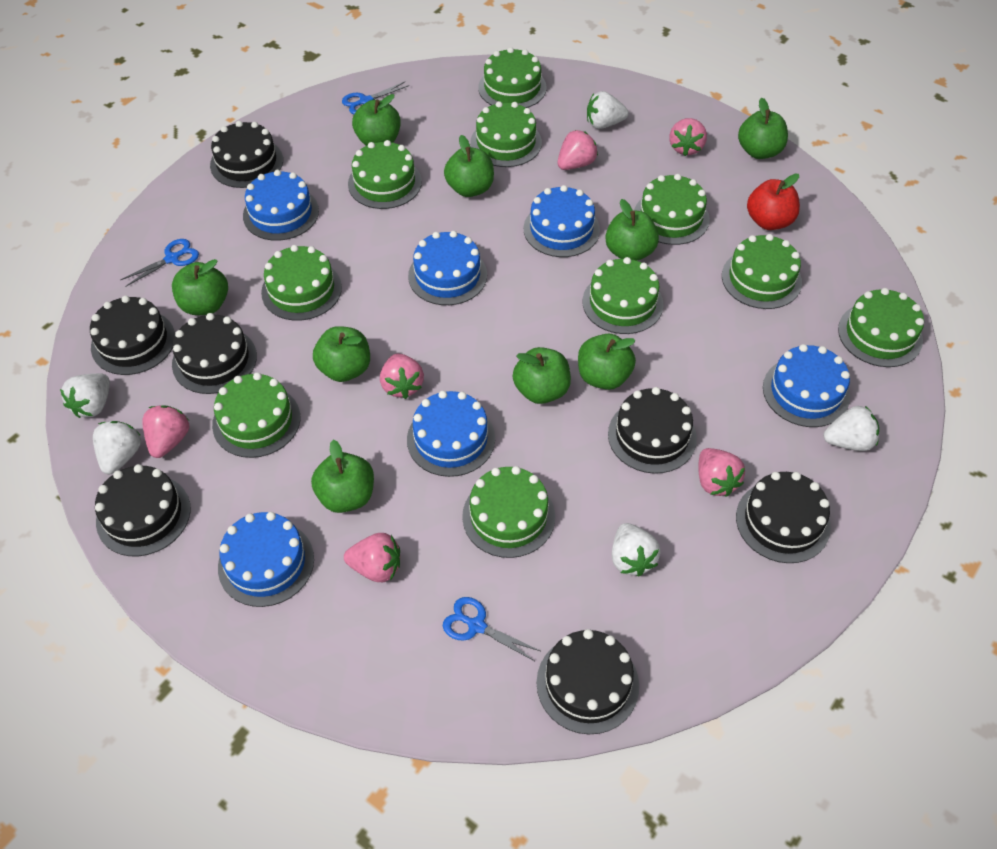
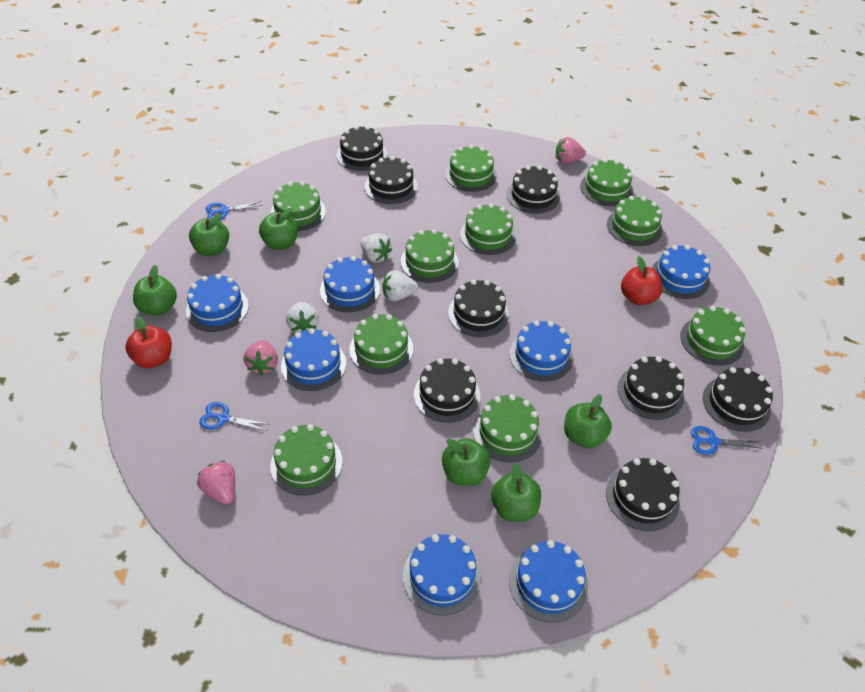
black cake: [90,296,175,375] [95,464,191,556] [172,313,257,394] [210,121,283,188] [536,629,639,734] [608,387,697,474] [736,472,831,563] = 7 -> [337,126,388,171] [365,156,418,204] [414,358,480,423] [448,280,509,337] [507,166,560,214] [606,458,680,531] [617,356,684,420] [703,367,773,432] = 8
blue cake: [218,512,314,607] [243,170,319,241] [407,391,495,477] [408,231,487,305] [524,185,600,257] [763,344,850,427] = 6 -> [186,274,249,332] [281,328,346,391] [320,256,380,312] [403,534,482,615] [509,321,573,381] [509,540,588,622] [652,245,710,299] = 7
green apple: [172,259,228,315] [311,440,374,513] [313,326,370,382] [352,94,401,146] [444,135,494,197] [513,347,571,404] [578,334,636,390] [605,199,659,261] [738,98,788,159] = 9 -> [133,265,177,315] [189,214,229,256] [259,207,298,250] [442,438,491,486] [491,462,541,522] [564,394,612,448] = 6
pink strawberry: [142,405,189,458] [344,533,400,582] [380,353,424,399] [558,130,598,170] [669,118,707,156] [698,448,745,497] = 6 -> [197,461,235,505] [244,340,278,375] [556,137,586,164] = 3
red apple: [747,173,800,230] = 1 -> [125,316,172,368] [621,256,663,305] = 2
white strawberry: [60,373,110,418] [93,421,141,474] [587,91,629,129] [612,523,661,576] [824,406,879,451] = 5 -> [286,302,319,333] [360,233,392,263] [383,270,418,301] = 3

